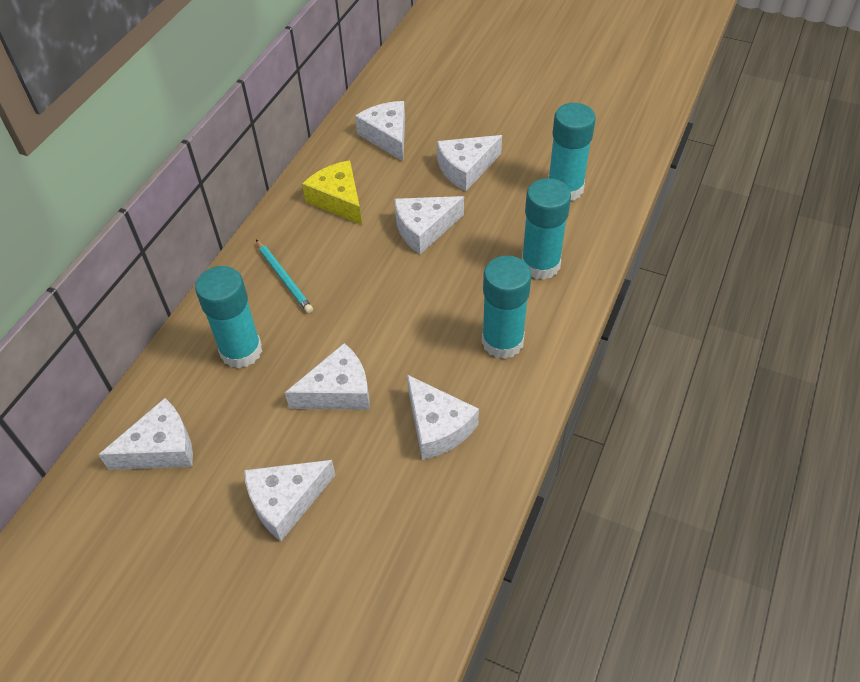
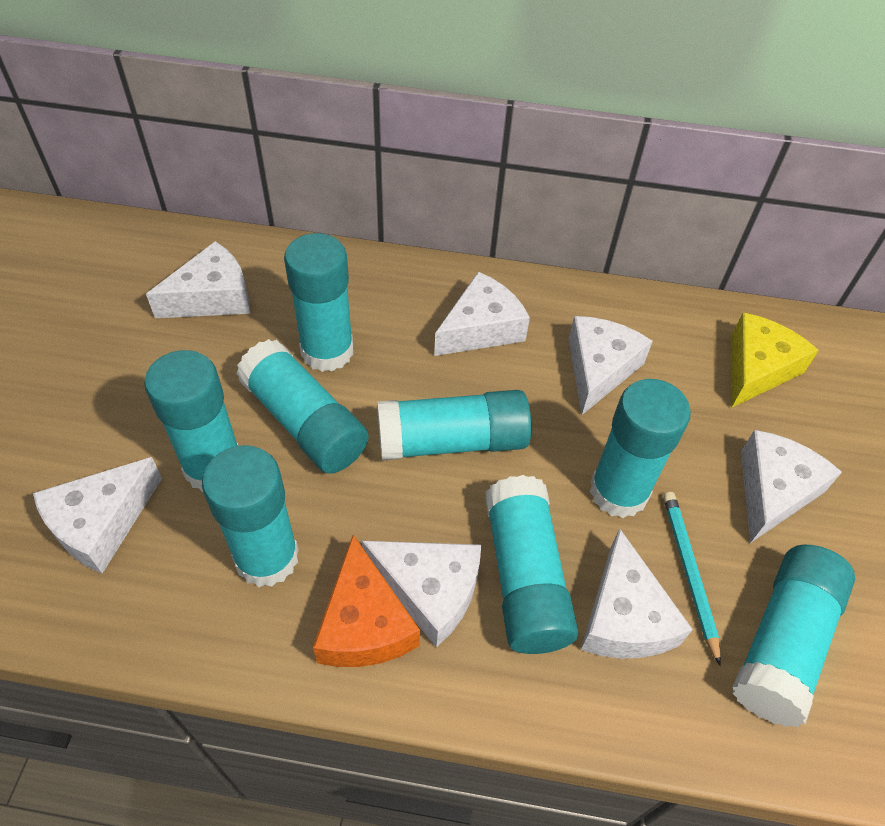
orange cheese: none = 0 -> [313,535,420,667] = 1
turquoise glue stick: [195,266,262,369] [482,256,532,359] [522,178,571,280] [548,103,596,201] = 4 -> [144,350,239,492] [202,445,299,587] [236,339,369,474] [284,233,354,372] [377,390,532,460] [485,475,578,654] [590,379,691,518] [732,545,856,728] = 8

